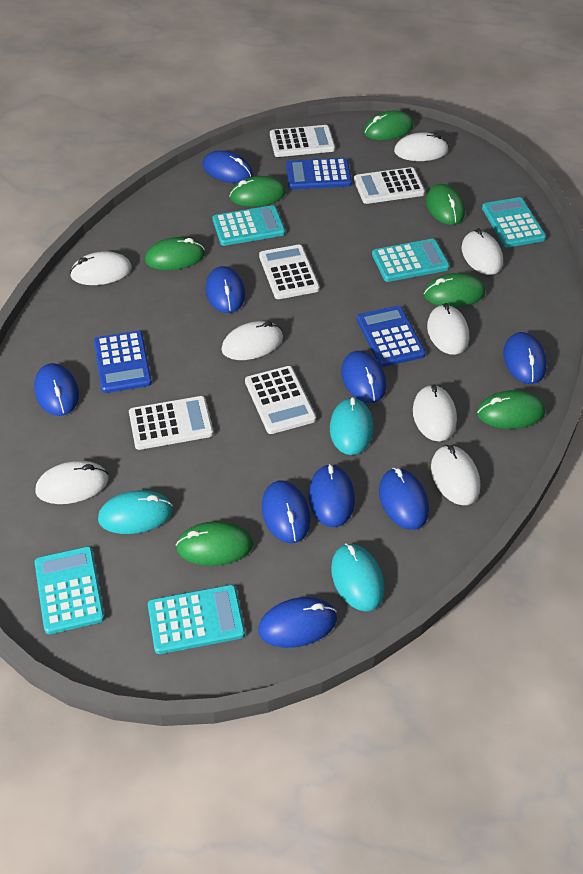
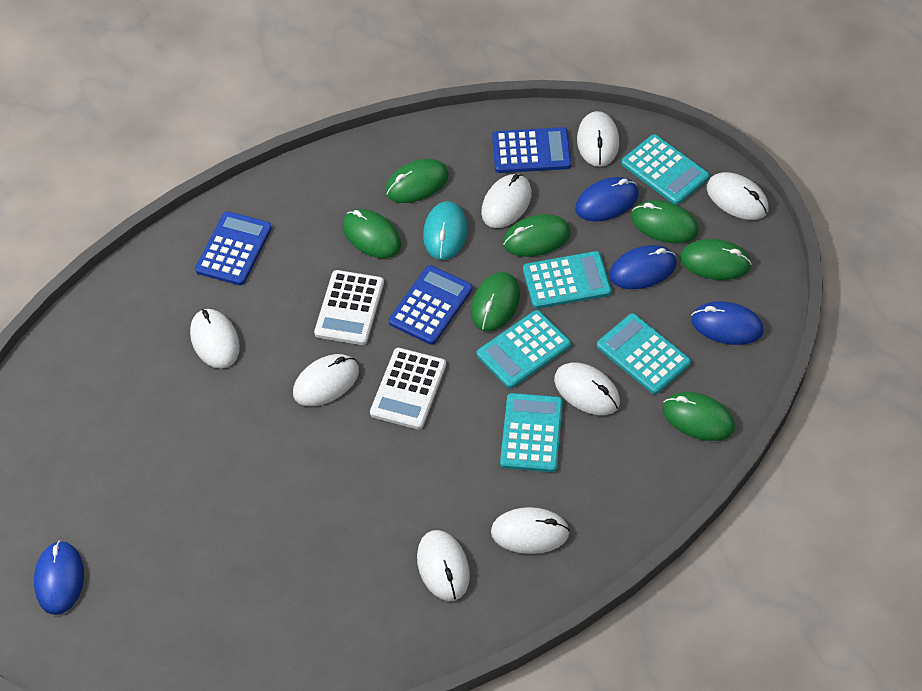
blue mouse: [34,363,79,416] [203,150,253,183] [205,266,245,313] [258,597,337,648] [262,480,310,543] [309,464,355,527] [341,351,386,403] [379,468,429,530] [503,332,547,384] = 9 -> [34,541,84,615] [575,177,639,222] [609,245,677,289] [691,301,764,345] = 4
turquoise mouse: [98,490,173,534] [330,397,374,455] [331,543,385,611] = 3 -> [423,201,467,260] = 1
white calculator: [129,396,213,450] [245,366,316,434] [259,245,320,299] [270,125,335,157] [354,167,425,204] = 5 -> [314,270,384,345] [370,348,446,430] = 2

